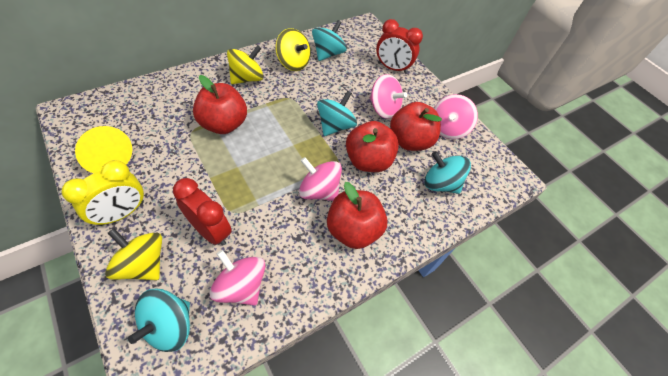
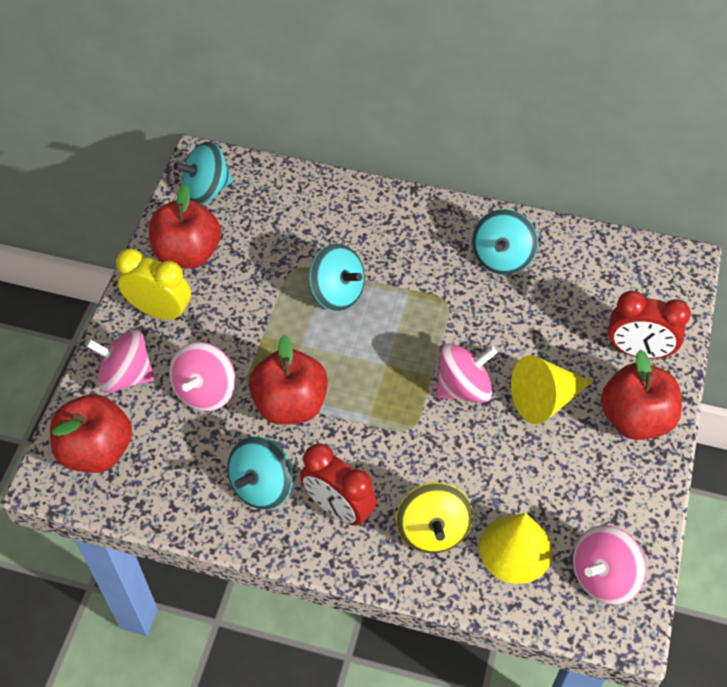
yellow cone: [75,126,132,173] = 1 -> [479,513,553,584] [511,355,592,424] = 2
yellow spinning top: [105,228,162,280] [227,45,264,84] [276,28,311,71] = 3 -> [396,482,473,553] = 1

